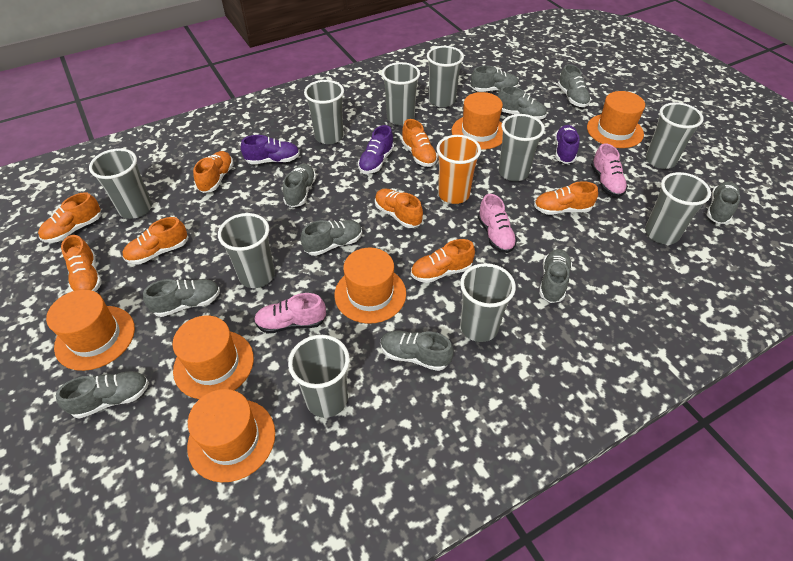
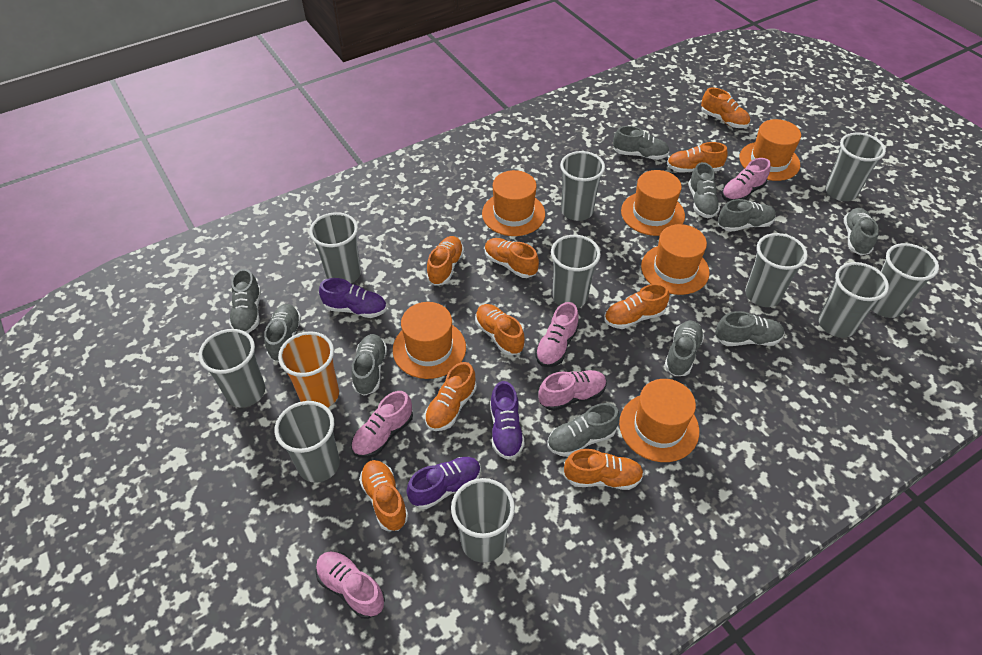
orange shoe: [38,192,101,243] [61,235,102,292] [122,217,187,264] [193,151,234,193] [375,189,423,228] [401,119,438,167] [411,239,475,283] [534,181,598,215] = 8 -> [359,460,408,531] [424,362,477,431] [426,236,464,286] [475,304,525,355] [485,238,539,278] [564,449,644,490] [604,284,670,329] [667,142,728,172] [701,87,750,128] = 9
pink shoe: [254,293,326,333] [478,194,517,253] [591,143,628,197] = 3 -> [315,552,385,619] [351,391,413,458] [535,302,579,367] [538,370,607,411] [722,158,771,202] = 5

